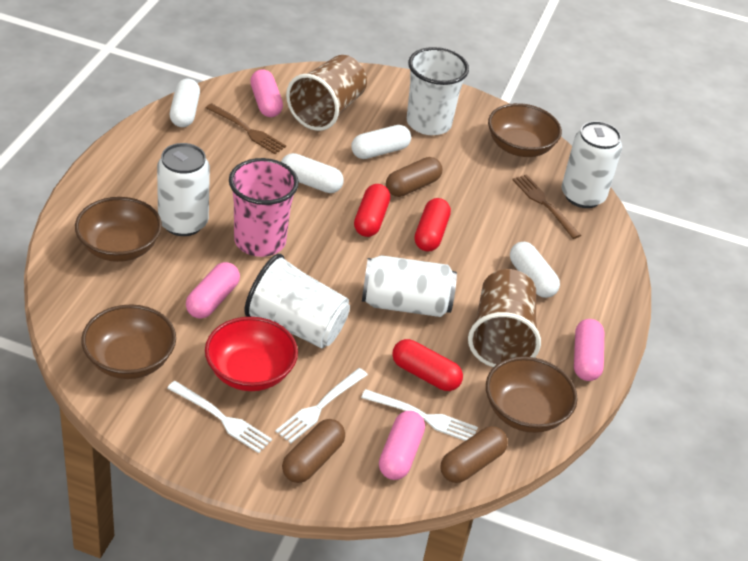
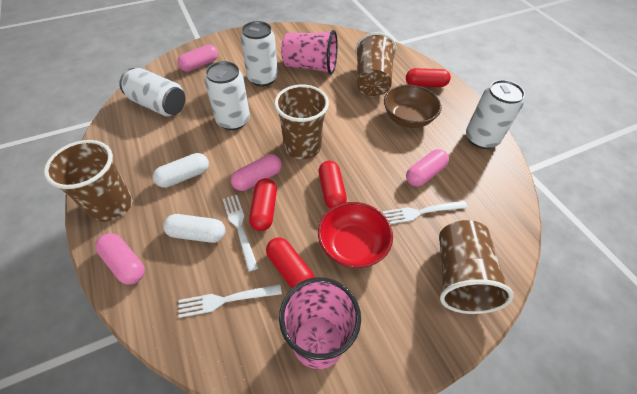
brown bowl: [75,197,162,262] [81,304,176,379] [486,357,578,433] [488,103,562,157] = 4 -> [384,85,442,128] = 1
brown capsule: [282,419,345,483] [386,157,442,197] [441,426,508,483] = 3 -> none = 0
brown cup: [286,55,367,131] [468,269,541,367] = 2 -> [44,140,133,222] [274,85,329,159] [355,32,397,96] [439,220,514,314] = 4
brown fork: [206,103,286,154] [512,174,581,239] = 2 -> none = 0
pink cup: [229,158,299,257] = 1 -> [279,277,361,369] [281,30,338,74] = 2
red capsule: [354,184,390,237] [392,339,463,391] [414,198,451,252] = 3 -> [249,178,277,231] [266,238,314,288] [319,161,347,209] [406,68,451,87] = 4
white can: [157,143,210,236] [362,255,457,317] [562,121,622,208] = 3 -> [119,68,185,116] [205,61,250,130] [240,21,278,86] [466,80,525,149] = 4
white capsule: [170,79,200,127] [281,153,344,193] [351,125,411,159] [510,242,560,298] = 4 -> [153,153,209,188] [163,214,225,243] = 2
white cup: [245,254,350,348] [407,47,469,135] = 2 -> none = 0

